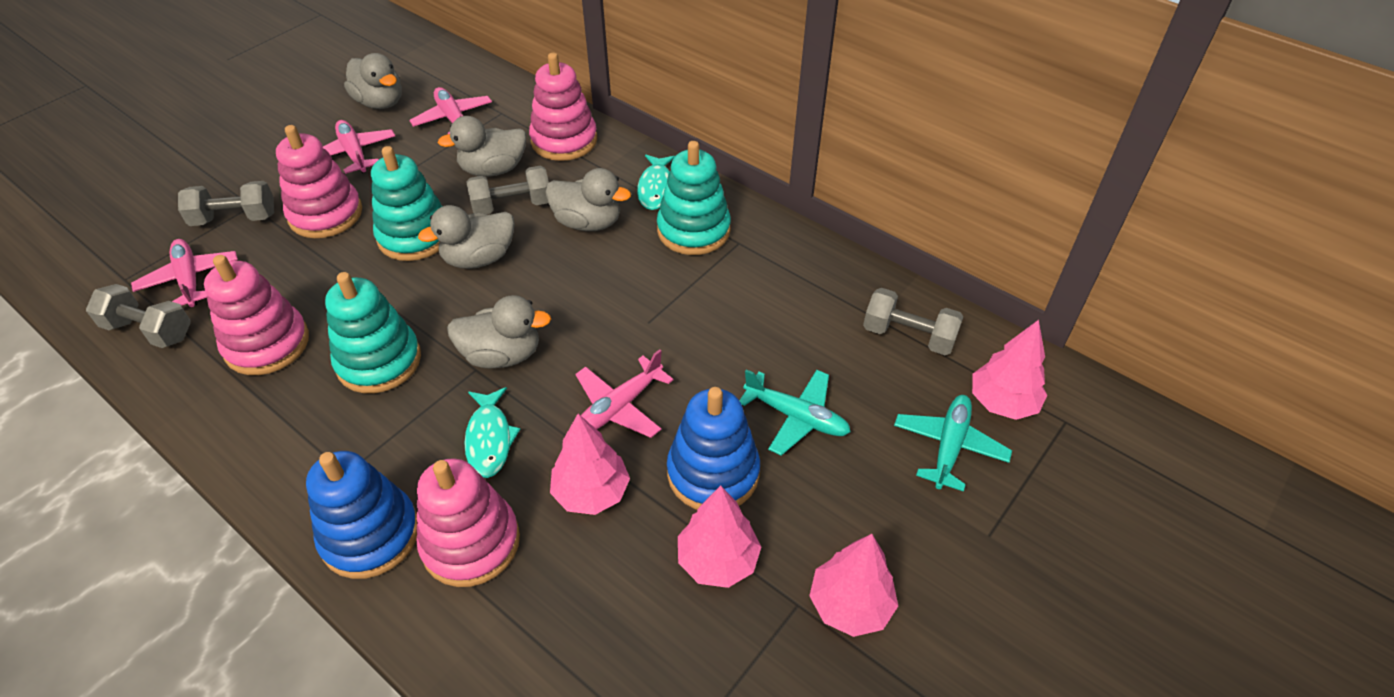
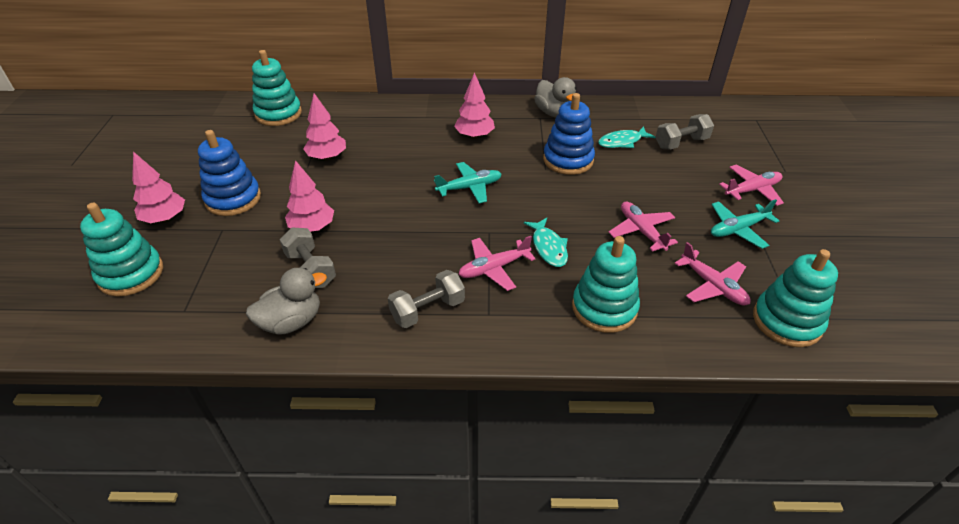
grey duck: [344,53,402,109] [418,205,515,269] [438,116,526,177] [447,295,551,368] [545,168,631,231] = 5 -> [246,268,327,335] [534,77,577,117] = 2
grey dumbbell: [86,284,191,348] [178,181,274,226] [467,166,549,214] [863,288,963,355] = 4 -> [280,228,336,288] [388,270,465,328] [656,114,714,149] = 3
pink stacking toy: [204,255,309,375] [276,125,362,238] [417,458,520,587] [529,53,597,161] = 4 -> none = 0
turquoise stacking toy: [325,272,421,393] [371,146,443,261] [657,141,731,255] = 3 -> [80,203,163,296] [252,50,302,126] [572,236,640,333] [753,249,838,347] = 4

